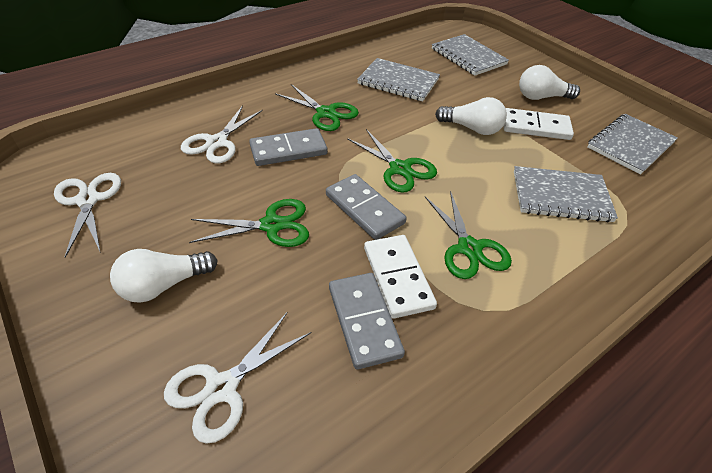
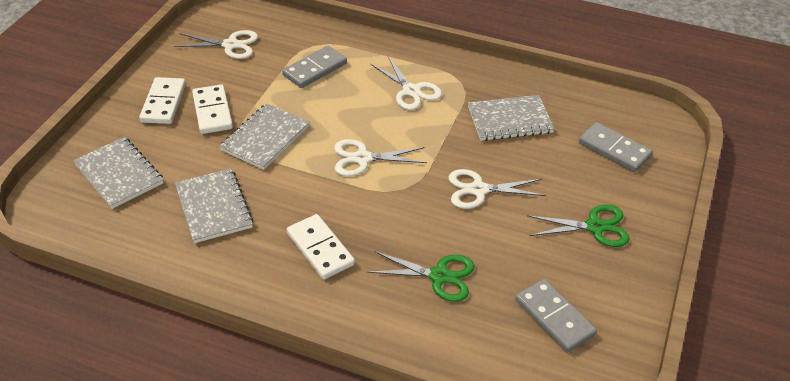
green scissors: [189,199,309,247] [275,84,359,131] [347,129,437,193] [425,191,512,279] = 4 -> [367,251,475,302] [527,205,630,247] = 2
white domino: [364,235,437,318] [504,108,574,140] = 2 -> [139,77,186,124] [192,85,233,134] [287,214,355,279] = 3
white light bulb: [110,249,217,303] [435,97,507,135] [519,65,580,100] = 3 -> none = 0
white scissors: [54,173,121,258] [164,312,311,444] [181,105,263,163] = 3 -> [174,30,258,59] [334,139,427,176] [370,56,442,110] [449,169,546,209] = 4

